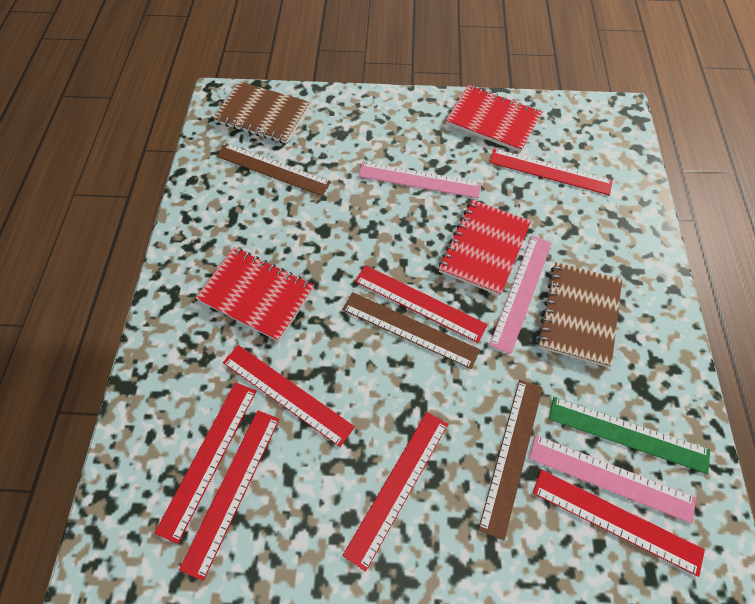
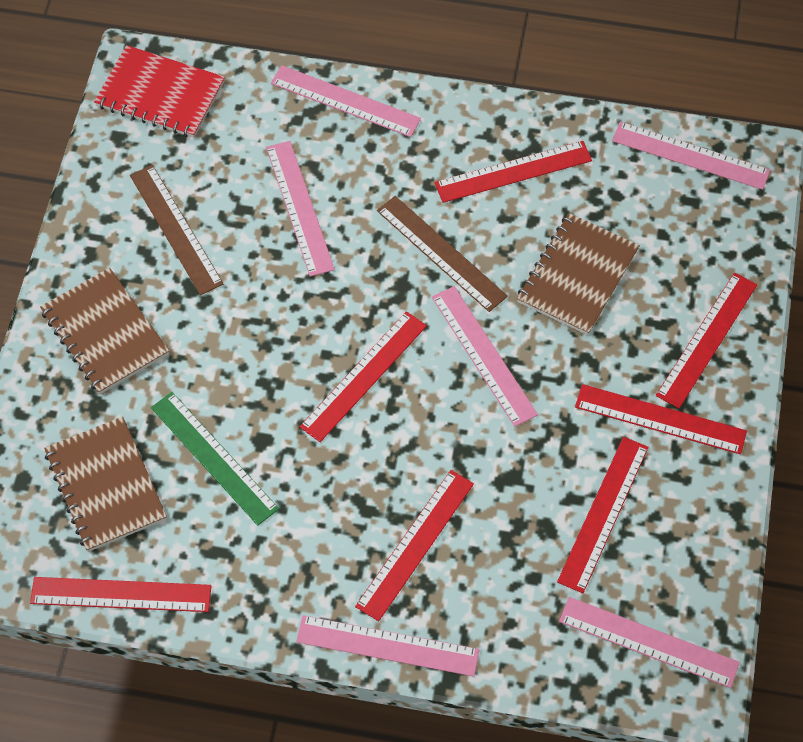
brown notebook: [213,82,310,144] [537,262,622,367] = 2 -> [40,268,169,394] [44,416,167,552] [517,213,640,335] = 3
brown ruler: [217,143,331,196] [342,292,480,369] [478,379,543,540] = 3 -> [130,165,224,295] [377,196,508,312] = 2
pink ruler: [358,161,482,198] [489,236,552,354] [529,435,696,524] = 3 -> [266,141,335,277] [271,65,421,137] [296,615,479,677] [432,286,538,427] [559,597,740,688] [612,122,770,190] = 6
red notebook: [195,247,314,342] [439,200,531,296] [446,85,542,152] = 3 -> [94,45,225,138] = 1

